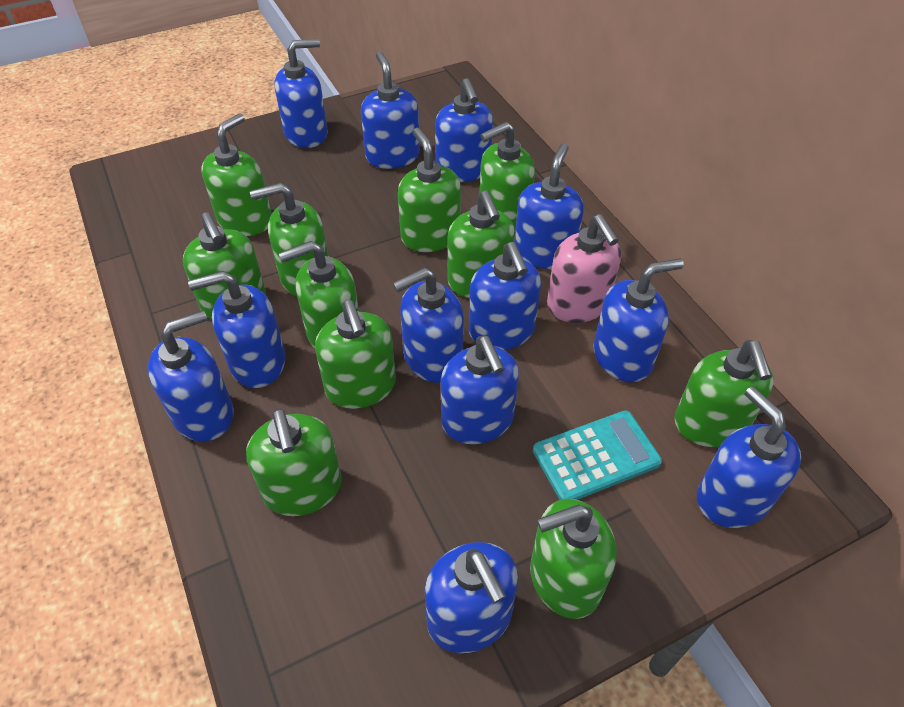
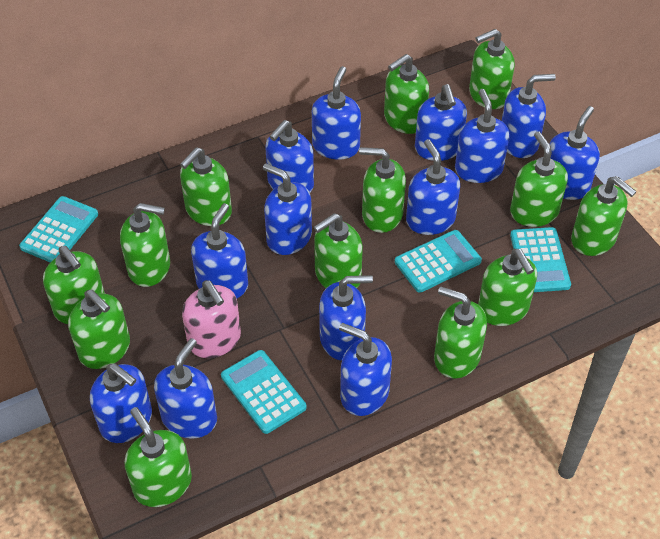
blue soap dispenser: [148,310,233,442] [188,271,285,388] [275,39,328,148] [361,52,420,169] [393,268,464,383] [425,542,518,653] [435,78,493,182] [441,336,519,444] [469,242,541,350] [514,143,584,269] [593,258,684,382] [697,386,801,528] = 12 -> [90,363,152,443] [154,338,217,439] [191,203,248,298] [263,164,312,255] [266,120,314,193] [312,66,361,160] [319,275,373,361] [339,323,392,416] [406,139,460,235] [415,84,467,161] [455,89,510,183] [502,74,556,158] [550,106,600,200] = 13
green soap dispenser: [183,212,266,320] [201,113,272,236] [246,408,342,516] [250,183,329,296] [279,241,359,348] [315,300,396,409] [398,128,461,252] [447,191,515,298] [480,122,535,230] [530,499,617,619] [674,340,774,447] = 11 -> [43,246,105,324] [68,289,130,369] [120,203,170,287] [125,407,192,507] [180,147,232,226] [314,213,363,288] [359,147,406,233] [384,54,429,134] [434,286,487,378] [469,29,515,109] [478,249,537,326] [510,131,568,227] [571,176,637,256] = 13
turquoise calculator: [533,410,662,500] = 1 -> [19,196,98,262] [221,350,307,434] [395,230,482,293] [510,227,571,292] = 4

